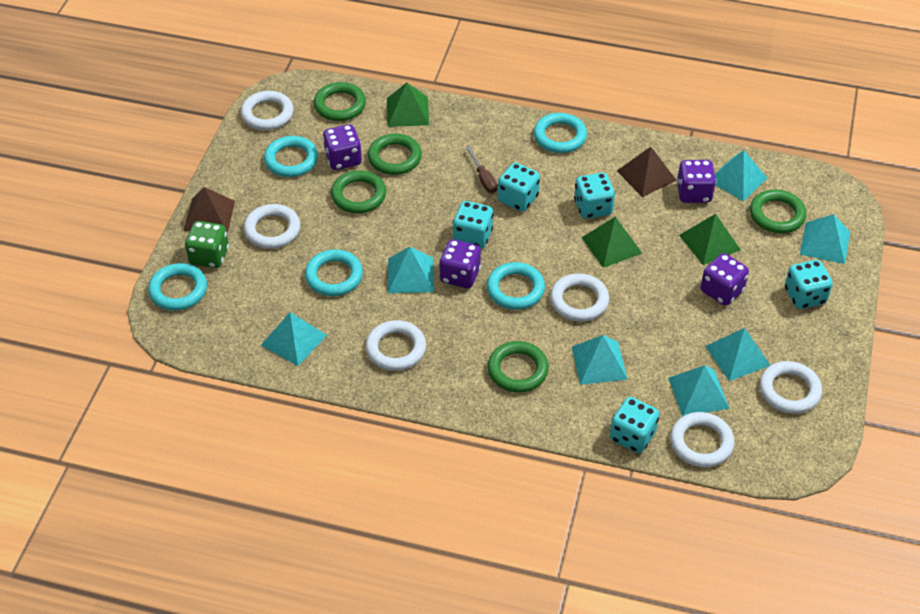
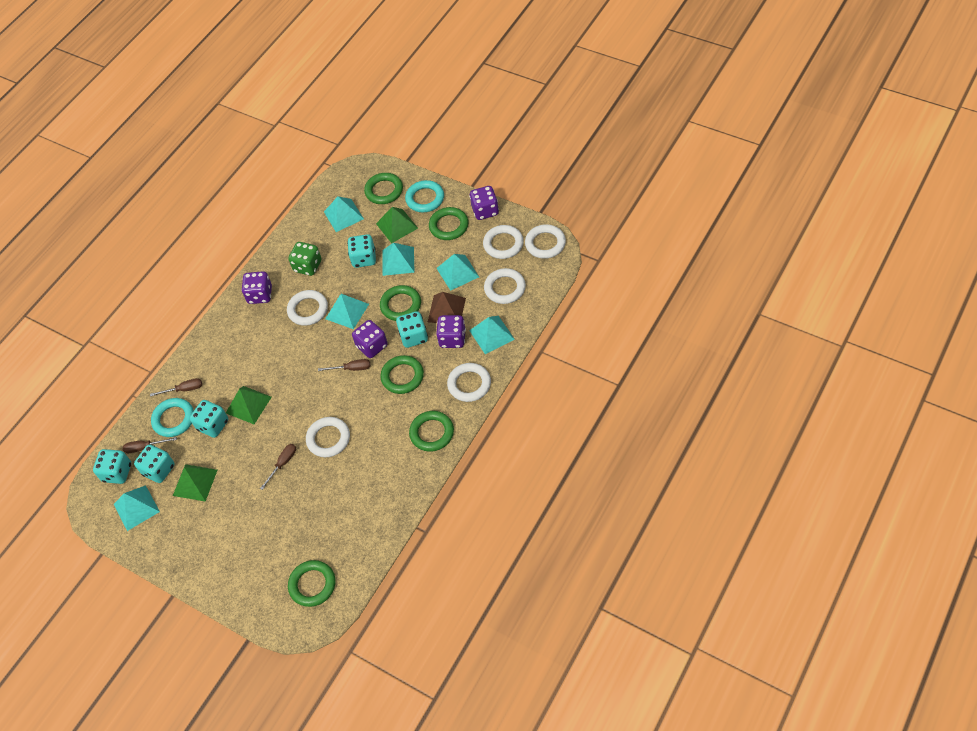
brown pyramid: [184,187,235,233] [617,147,677,197] = 2 -> [428,292,466,323] = 1
brown screwdriver: [466,146,498,193] = 1 -> [123,437,177,453] [150,378,202,397] [260,444,296,490] [318,359,370,371] = 4
green ring: [314,82,366,121] [331,170,386,213] [368,134,422,175] [488,341,549,393] [750,190,806,233] = 5 -> [288,560,335,607] [364,173,403,204] [380,285,421,321] [380,355,424,394] [409,411,454,452] [429,207,468,240] = 6
turquoise pyramid: [261,312,327,366] [388,247,434,293] [572,335,628,385] [668,365,730,417] [705,328,771,381] [715,150,767,201] [800,214,850,264] = 7 -> [114,485,160,531] [324,196,364,232] [326,294,369,329] [382,243,415,276] [436,254,479,291] [469,316,515,354] = 6
turquoise ring: [148,263,207,311] [264,136,318,177] [305,249,363,296] [487,262,545,310] [534,113,587,153] = 5 -> [151,398,194,437] [405,180,444,212] = 2

